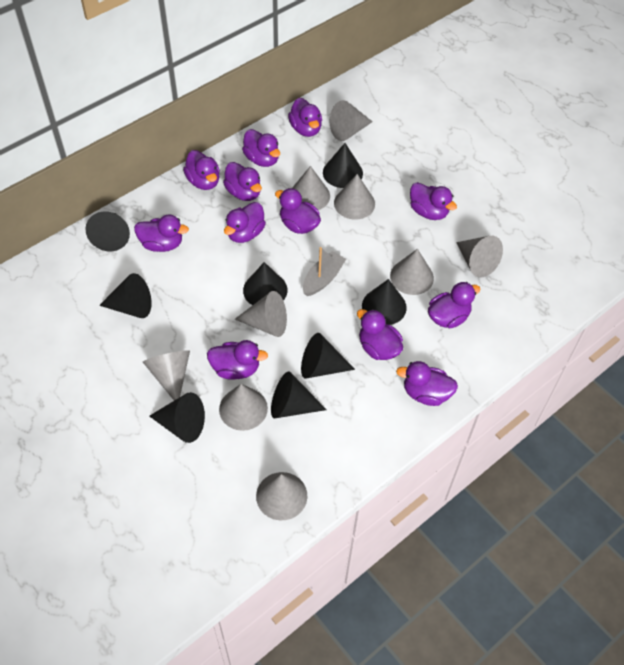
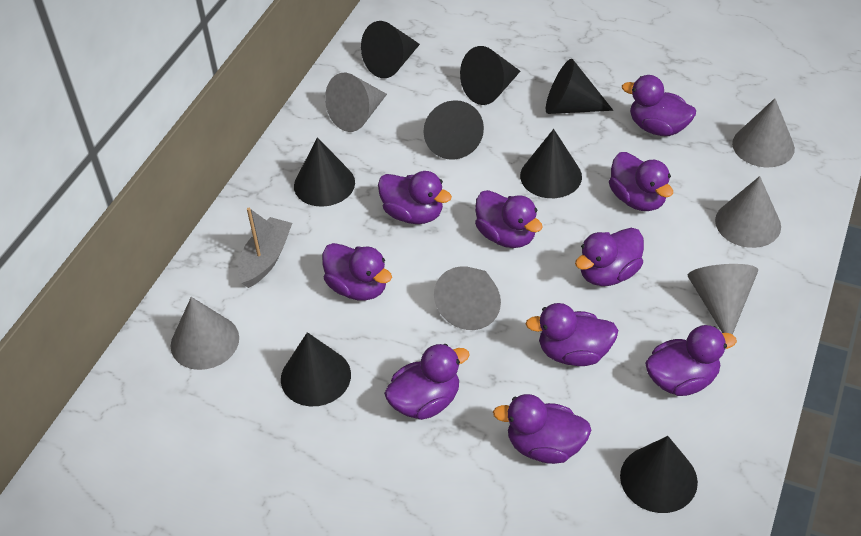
grey cone: [143,350,190,400] [219,384,268,431] [235,291,287,337] [256,472,307,520] [292,166,330,210] [330,100,373,141] [334,174,375,220] [390,249,434,295] [456,236,503,278] = 9 -> [171,297,239,370] [325,73,387,132] [434,267,501,330] [688,264,758,335] [715,176,781,248] [732,98,795,167] = 6
purple duck: [134,215,189,252] [183,150,220,190] [207,340,268,380] [223,162,262,201] [224,202,266,243] [242,129,280,167] [275,188,321,234] [288,98,322,137] [357,309,403,360] [396,361,458,406] [410,182,457,220] [428,282,481,328] = 12 -> [322,243,392,301] [378,171,452,224] [384,344,470,420] [475,190,543,248] [493,394,591,464] [525,303,618,366] [575,228,644,286] [609,152,673,211] [622,75,696,136] [645,325,737,396] = 10

